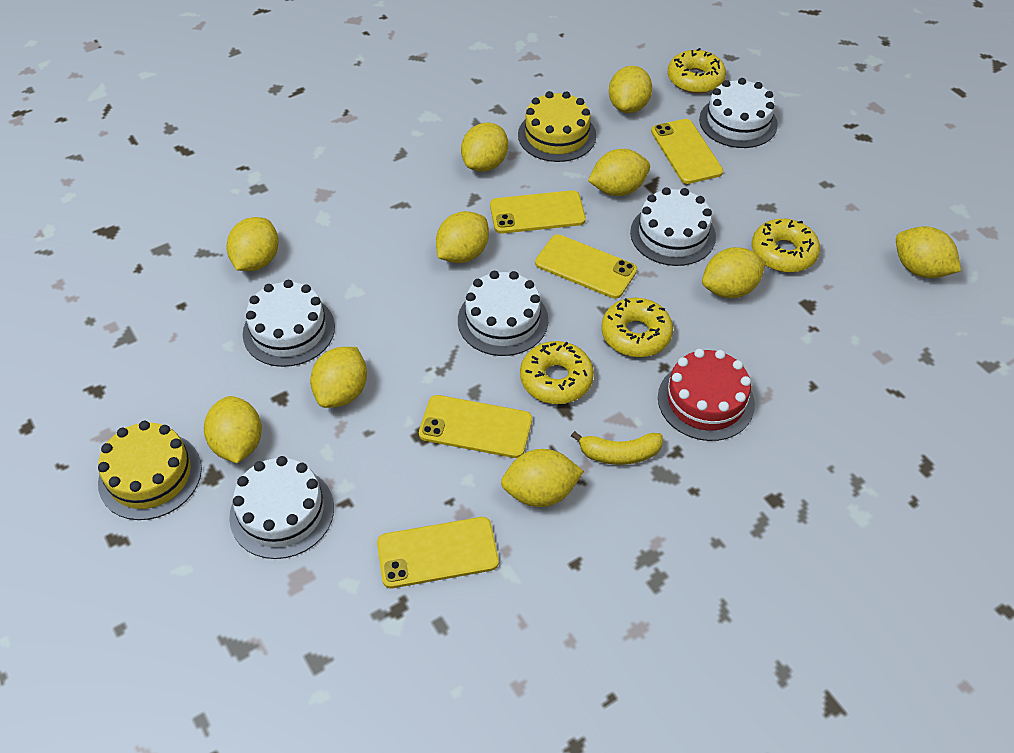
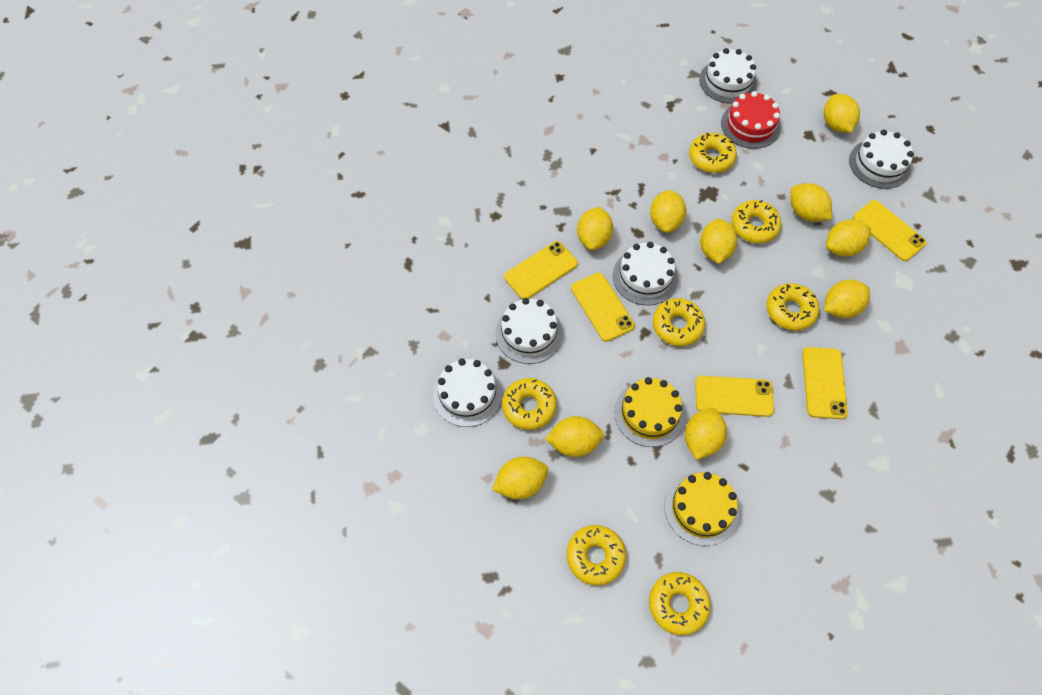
yellow banana: [571,431,663,465] = 1 -> none = 0
yellow donut: [520,341,594,404] [601,298,673,357] [668,48,726,94] [752,219,820,273] = 4 -> [502,378,557,430] [566,525,626,586] [649,572,711,635] [653,298,705,346] [689,133,737,173] [731,200,782,243] [766,283,820,331] = 7

